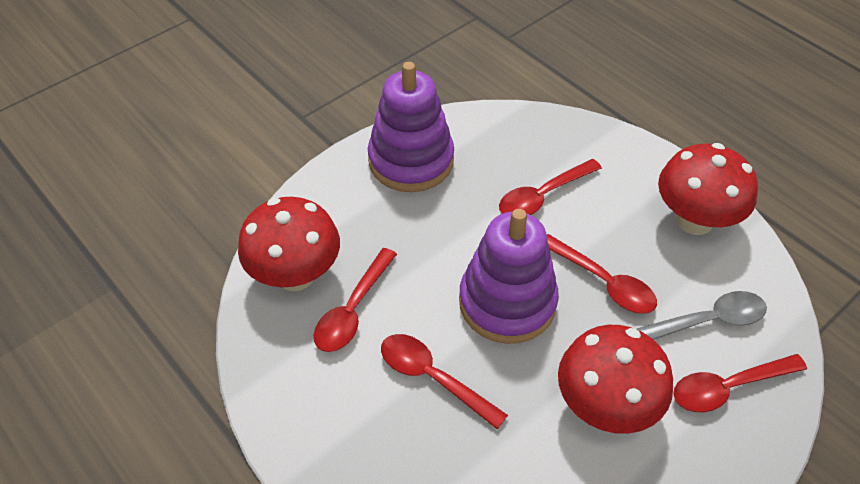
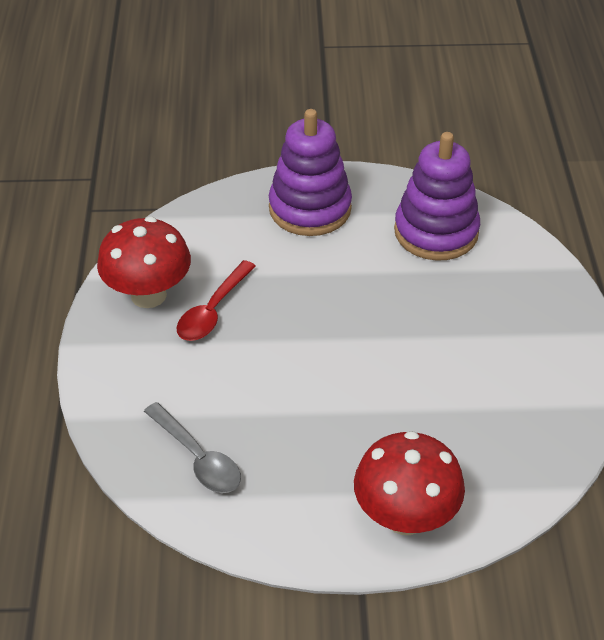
red mushroom: [238,197,340,291] [558,325,673,434] [658,143,758,235] = 3 -> [97,217,191,308] [354,431,465,535] = 2
red spoon: [314,248,397,352] [381,334,508,429] [499,159,602,215] [547,234,657,314] [673,354,807,412] = 5 -> [177,260,256,341] = 1

